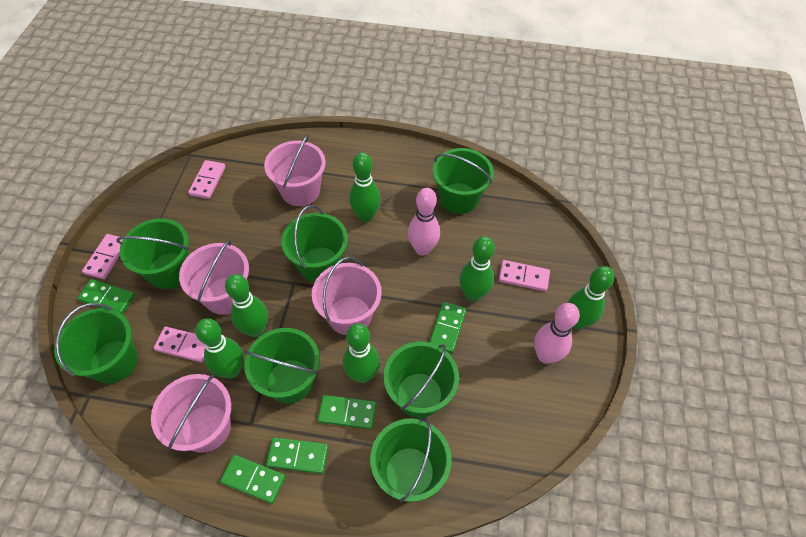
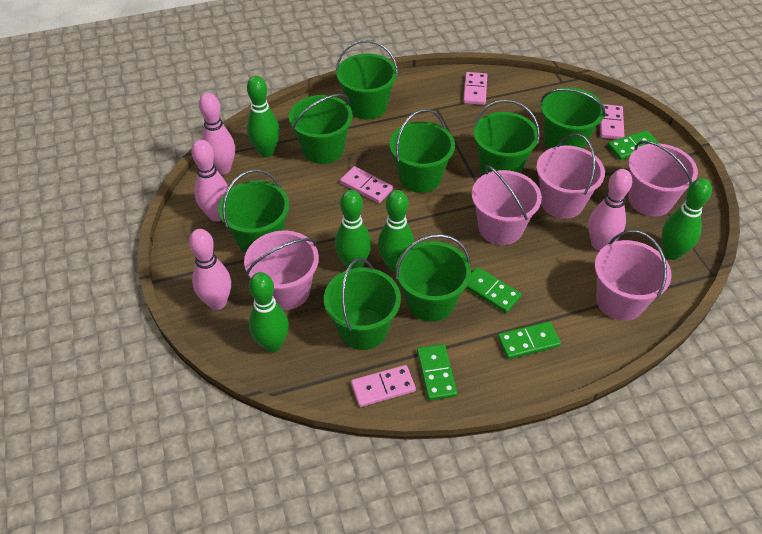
green bowling pin: [195,318,244,379] [225,274,268,337] [343,323,380,383] [349,153,381,222] [459,236,495,302] [568,266,614,329] = 6 -> [247,76,280,157] [249,272,289,353] [335,190,371,269] [378,190,414,272] [662,178,712,260] = 5
green bucket: [54,303,138,384] [116,219,189,289] [244,328,320,404] [281,205,348,282] [370,418,452,502] [384,341,459,418] [433,148,494,214] = 7 -> [219,169,289,253] [289,94,353,164] [324,258,401,350] [336,40,398,119] [389,109,455,193] [396,234,471,322] [473,100,540,175] [541,87,605,149] = 8
green domino: [77,279,135,315] [220,455,286,504] [266,437,328,474] [317,395,377,429] [429,302,466,353] = 5 -> [417,344,457,400] [466,267,522,313] [497,321,561,359] [607,130,660,160] = 4
pink bowling pin: [408,188,440,256] [534,303,580,364] = 2 -> [189,229,231,310] [191,140,228,222] [199,93,235,175] [588,169,632,251] = 4
pink bucket: [151,374,231,453] [179,240,249,315] [264,134,326,206] [312,257,382,335] = 4 -> [244,231,319,310] [472,165,542,245] [536,134,605,219] [595,230,671,321] [628,141,698,216] = 5

